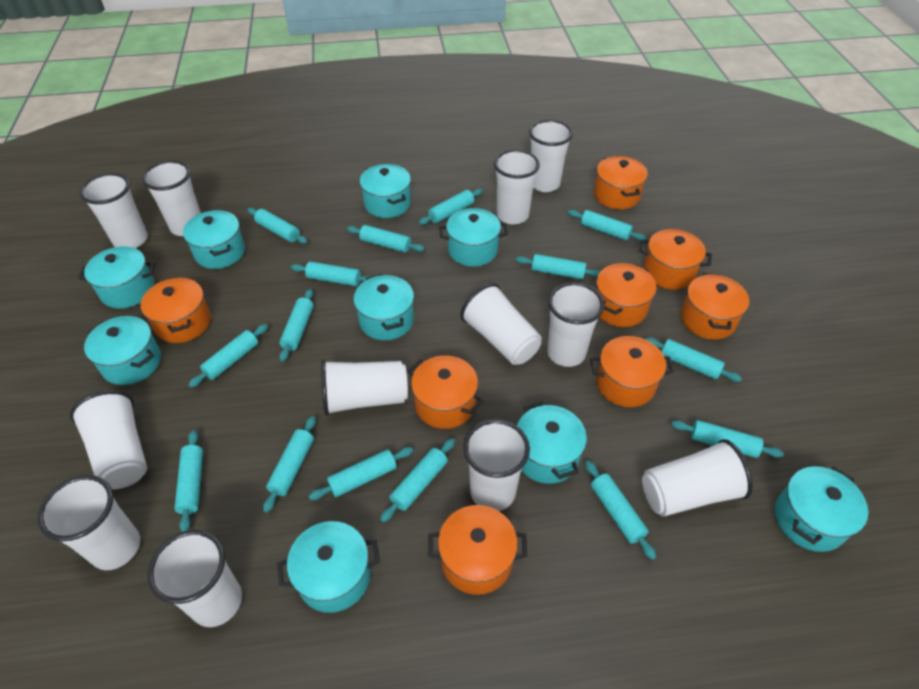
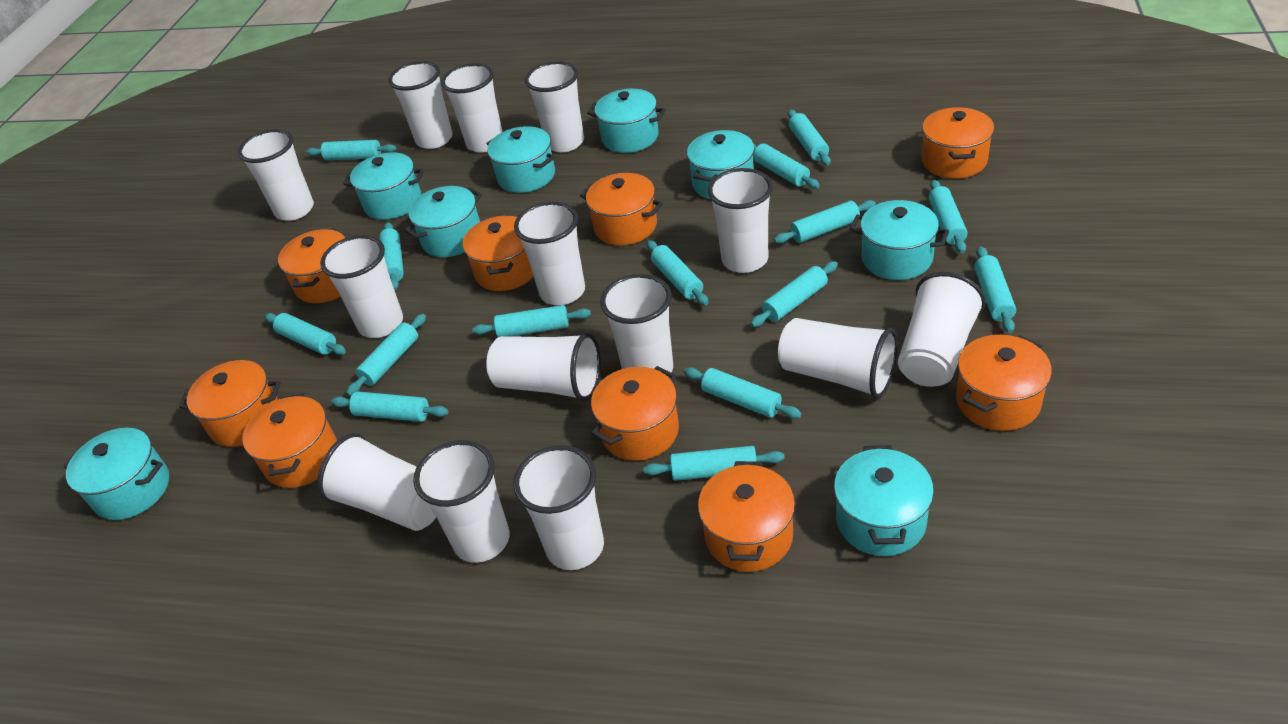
orange pot: [141,277,211,343] [408,356,483,429] [428,505,527,595] [590,336,674,407] [594,156,648,209] [596,263,656,327] [639,229,712,290] [681,273,749,340] = 8 -> [179,360,281,447] [242,393,337,488] [278,229,345,303] [463,215,534,291] [580,173,663,246] [591,366,679,461] [698,461,795,572] [922,107,994,179] [956,335,1052,431] = 9
turquoise pot: [78,246,156,309] [84,316,161,385] [183,210,245,269] [277,521,380,613] [354,274,414,340] [360,164,411,218] [439,208,508,267] [517,401,587,484] [775,466,868,552] = 9 -> [64,428,169,520] [343,152,424,220] [404,186,482,257] [487,126,555,193] [587,89,666,153] [687,130,754,199] [834,445,934,556] [850,200,949,280] = 8
white cup: [38,475,140,570] [70,390,147,489] [80,173,148,248] [142,160,201,236] [147,530,242,627] [321,360,408,416] [460,283,542,365] [463,419,530,511] [494,149,540,225] [529,120,573,192] [547,282,604,367] [642,439,753,517] = 12 -> [238,129,314,221] [317,433,436,531] [320,235,403,338] [388,61,452,149] [413,440,510,563] [441,63,503,153] [486,332,601,402] [513,445,604,570] [514,202,585,305] [525,61,584,152] [600,274,673,377] [708,168,773,273] [778,318,898,399] [898,272,986,387] = 14

